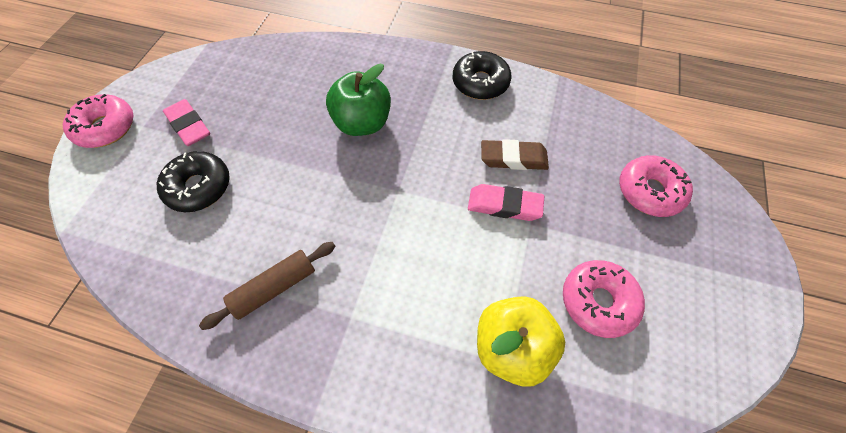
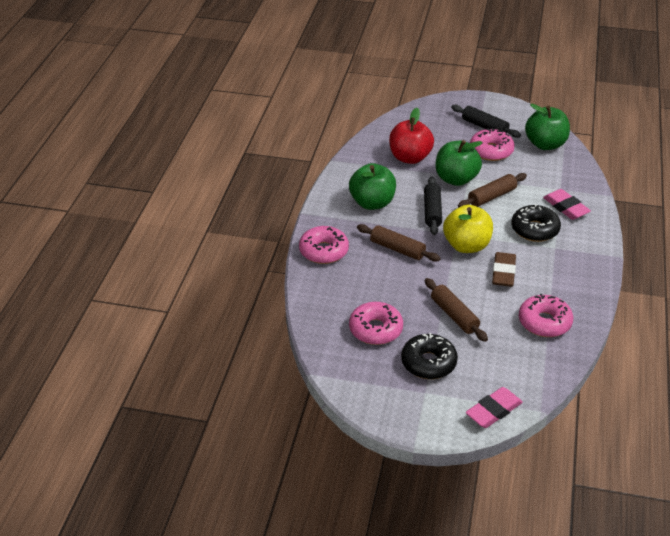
black rolling pin: none = 0 -> [424,176,442,235] [451,105,521,138] = 2
brown rolling pin: [199,242,335,330] = 1 -> [357,224,441,262] [425,278,488,342] [458,173,527,207] = 3
green apple: [326,63,391,136] = 1 -> [349,163,396,210] [436,140,483,186] [525,104,570,150] = 3
pink donut: [63,94,133,148] [563,260,645,338] [619,155,693,217] = 3 -> [299,226,349,264] [349,302,403,345] [470,128,515,161] [519,294,573,337] = 4
red apple: none = 0 -> [389,108,434,164] = 1

